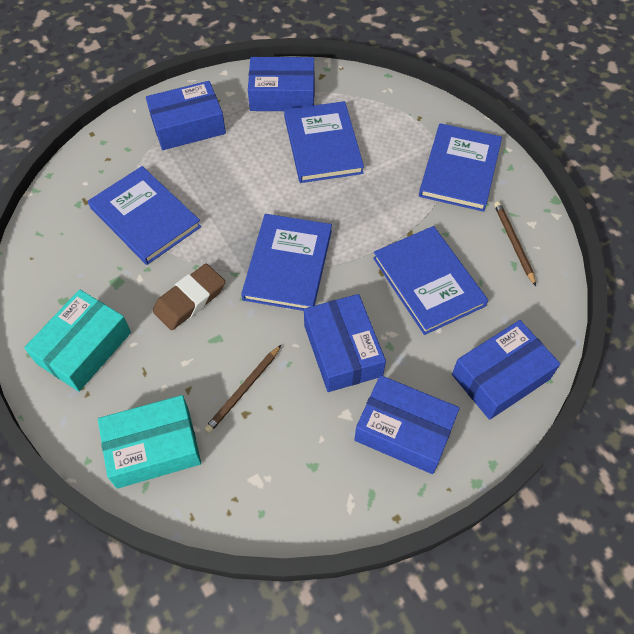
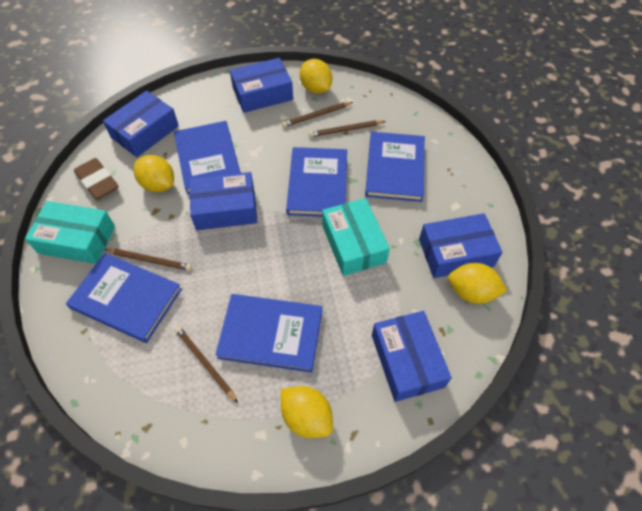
brown pencil: [204,345,281,433] [494,201,536,286] = 2 -> [104,249,192,271] [175,326,238,403] [282,102,353,127] [309,120,386,137] = 4
yellow lemon: none = 0 -> [133,155,174,192] [281,386,333,438] [300,59,332,94] [448,263,508,304] = 4

